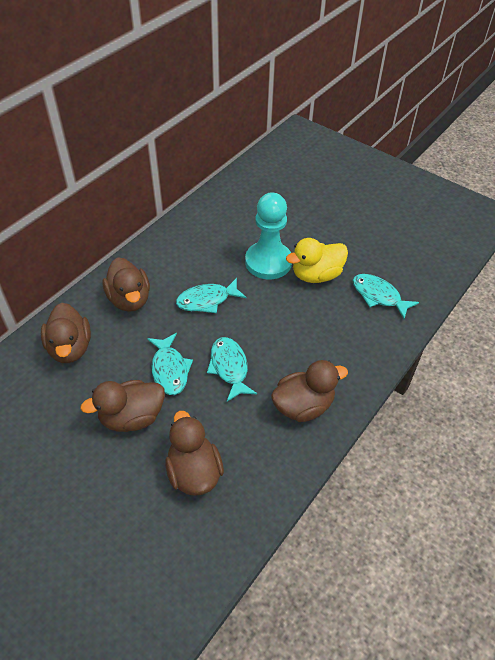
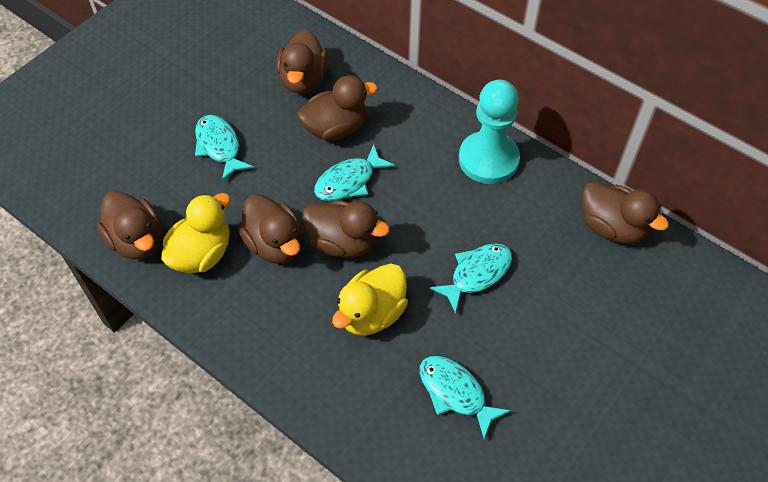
brown duck: [41,303,91,363] [80,380,165,432] [103,257,150,312] [165,411,224,496] [271,360,348,422] = 5 -> [97,191,162,259] [238,194,302,263] [276,29,328,94] [298,75,378,141] [302,200,390,258] [582,181,669,244] = 6
yellow duck: [286,238,348,283] = 1 -> [161,193,230,273] [332,263,408,336] = 2

